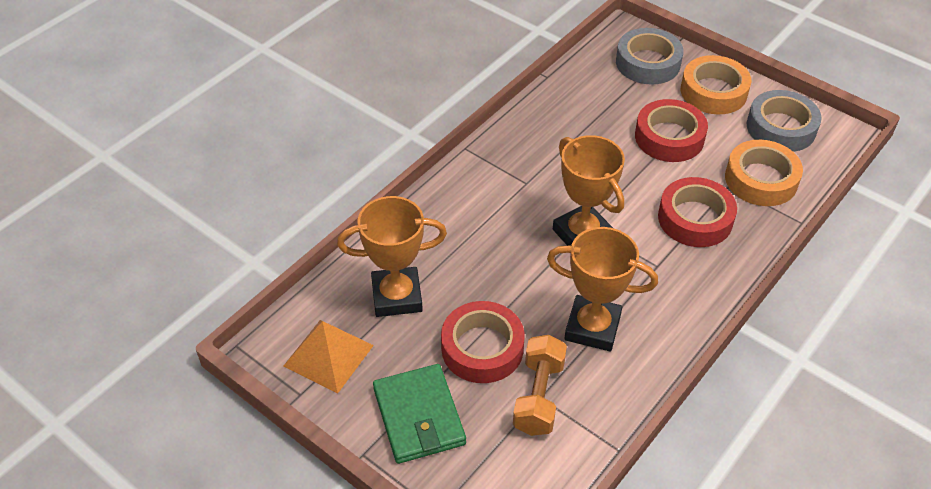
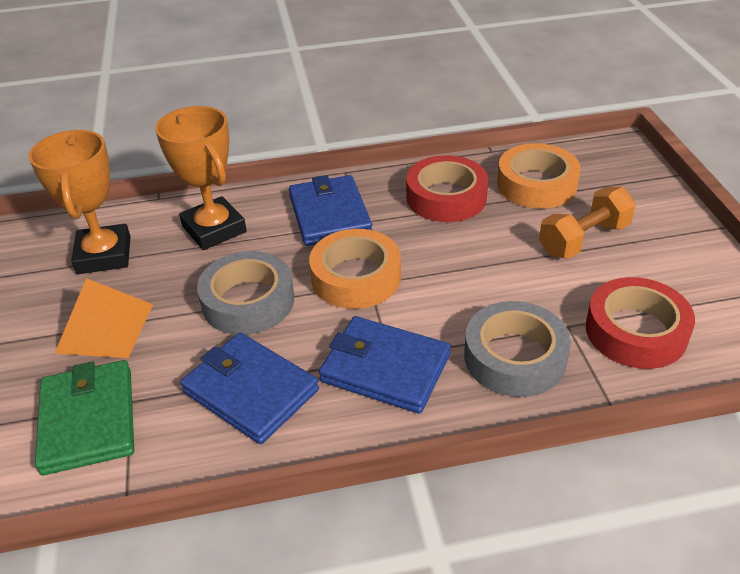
blue wallet: none = 0 -> [180,333,319,444] [289,175,372,246] [319,316,451,414] = 3
orange trophy: [337,196,447,317] [547,227,658,351] [553,135,625,246] = 3 -> [29,130,131,274] [155,106,247,250] = 2
red tape: [441,301,525,383] [635,99,708,162] [658,177,737,247] = 3 -> [406,155,488,222] [586,277,695,369] = 2

